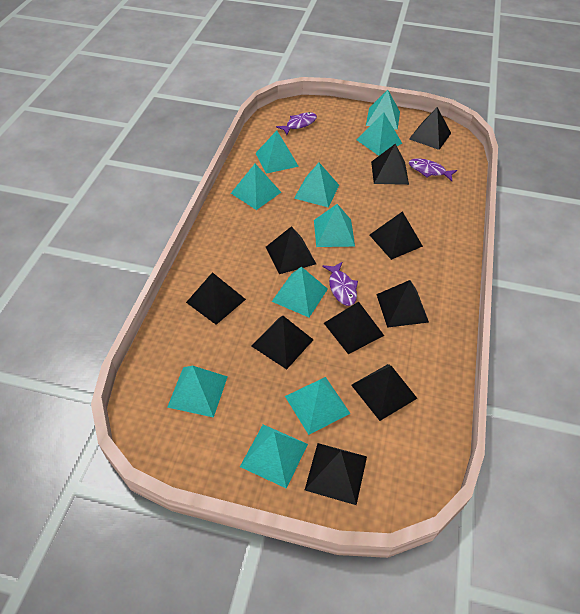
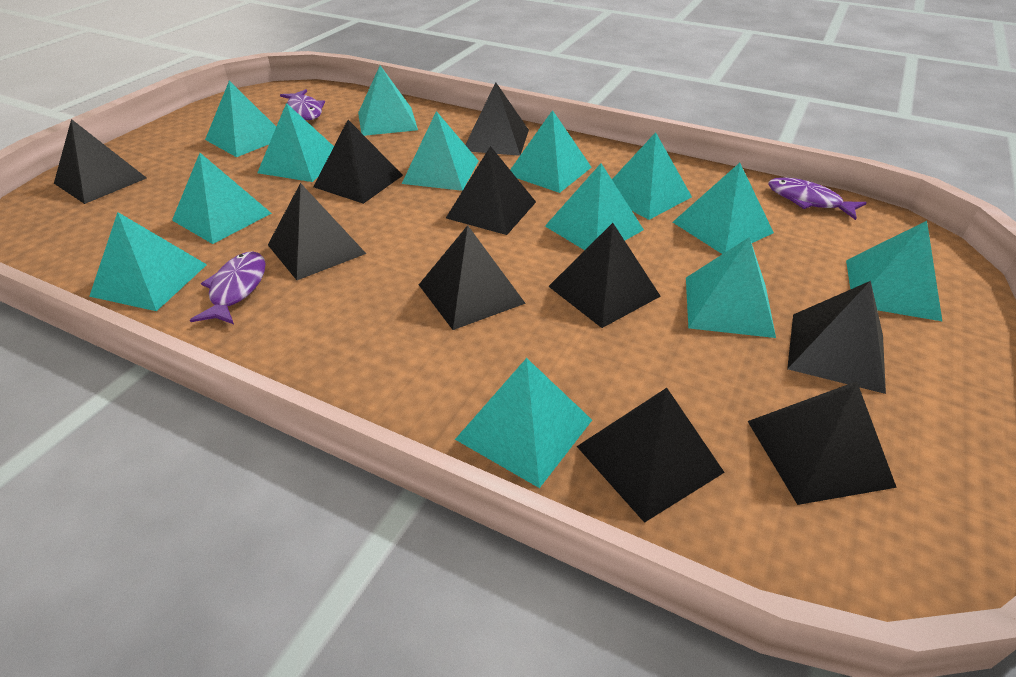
turquoise pyramid: [167,366,228,418] [231,164,281,210] [240,424,308,489] [256,131,299,174] [272,267,328,317] [285,377,351,435] [294,163,339,207] [314,204,355,247] [356,113,402,156] [366,90,400,130] = 10 -> [89,212,207,311] [172,153,272,244] [205,81,276,157] [257,103,334,182] [358,65,418,136] [402,111,478,191] [455,358,592,488] [510,110,592,193] [545,163,644,250] [612,132,692,220] [673,163,774,254] [686,237,776,338] [846,221,943,322] = 13

